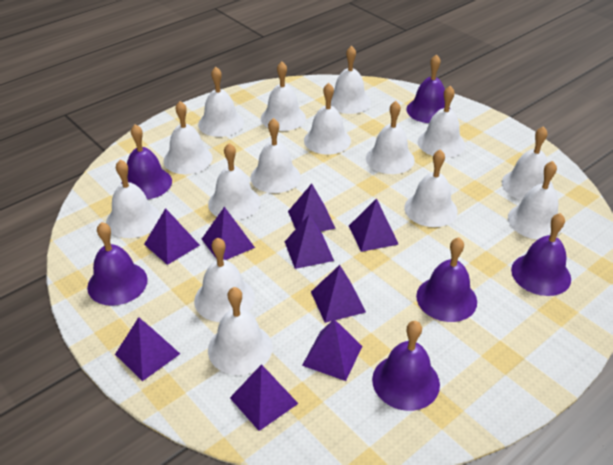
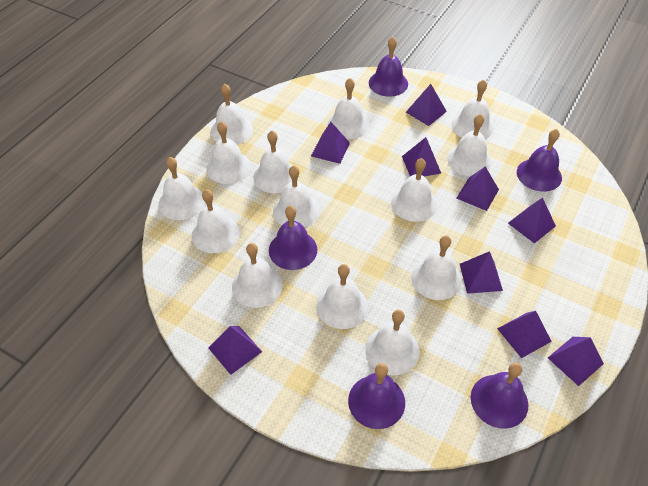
purple bell: [87,222,148,306] [121,124,172,200] [372,321,440,411] [406,54,450,123] [416,237,477,322] [511,213,571,296] = 6 -> [269,206,317,270] [348,363,405,429] [369,37,408,97] [471,363,528,429] [517,129,562,192] = 5
white bell: [106,160,160,238] [163,101,213,174] [194,237,255,322] [198,67,244,137] [208,143,261,220] [208,287,272,375] [250,118,301,193] [261,62,306,131] [304,83,351,155] [331,46,371,114] [366,101,415,174] [404,149,458,227] [418,86,465,158] [502,126,554,200] [508,161,563,240] = 15 -> [158,157,205,220] [192,189,240,253] [206,121,251,184] [211,84,253,144] [232,243,283,308] [253,131,298,193] [273,166,319,228] [316,264,368,329] [327,78,369,139] [365,310,420,375] [391,158,437,222] [411,235,462,300] [447,114,491,176] [452,80,494,139] = 14

